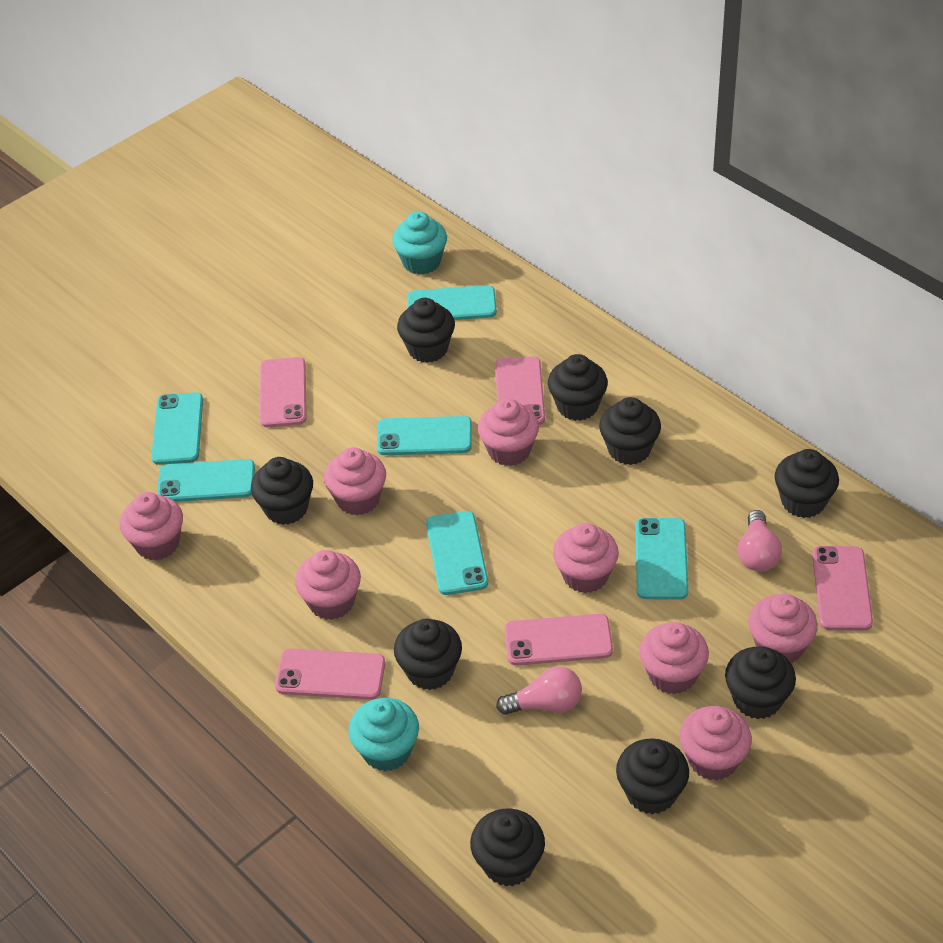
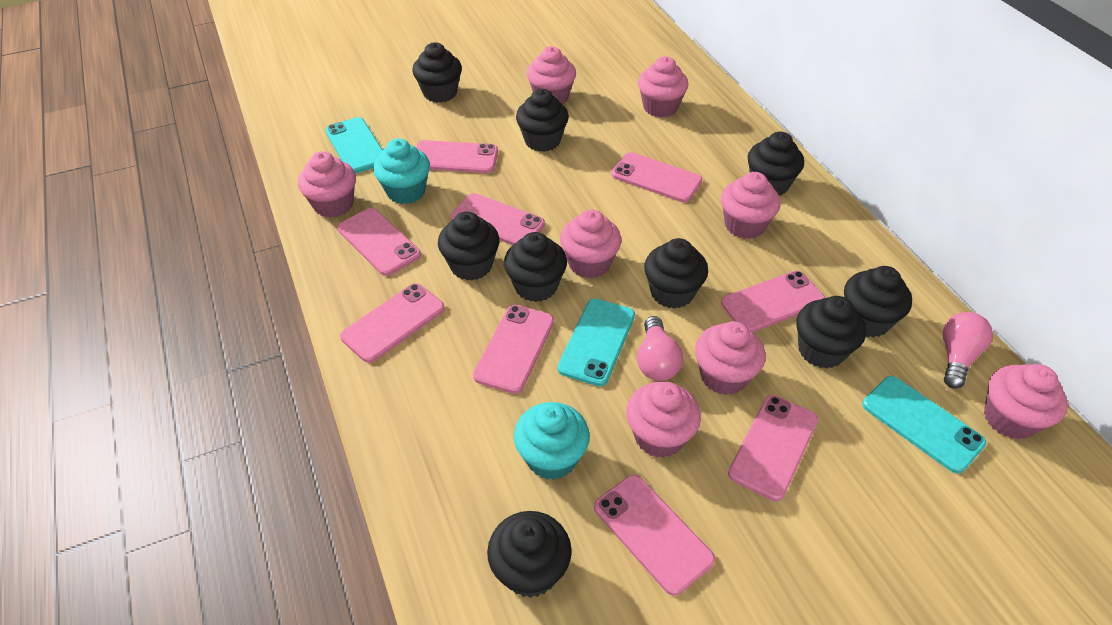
pink phone: [260,357,307,427] [275,649,385,700] [495,357,545,425] [505,614,613,666] [812,546,873,631] = 5 -> [337,208,421,276] [340,283,445,363] [416,140,498,173] [450,193,545,245] [473,305,554,394] [594,475,715,596] [612,152,702,203] [721,271,825,332] [728,395,818,501] = 9
turquoise phone: [151,392,203,465] [157,459,255,502] [377,416,472,455] [407,285,497,320] [426,511,488,595] [636,518,688,600] = 6 -> [325,117,383,173] [558,299,635,386] [862,376,986,474] = 3

